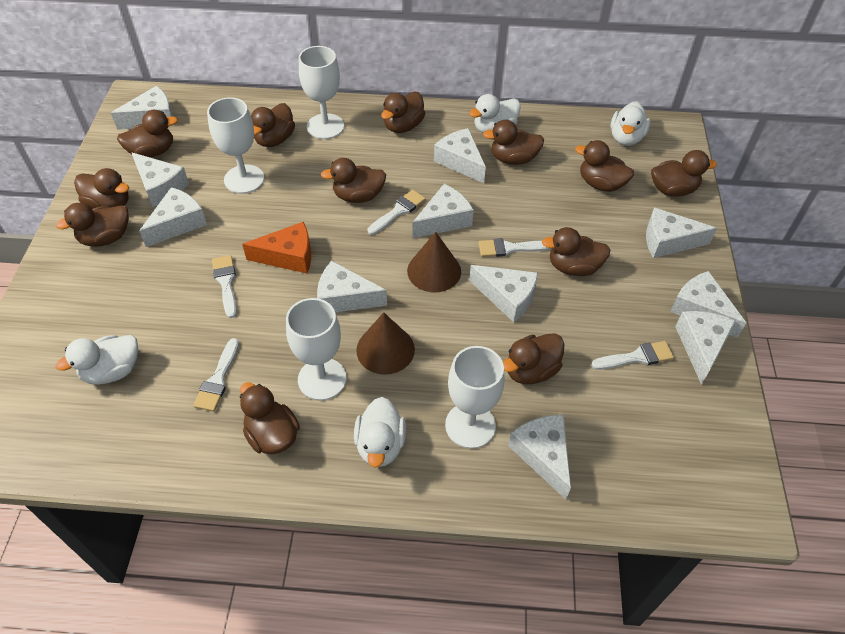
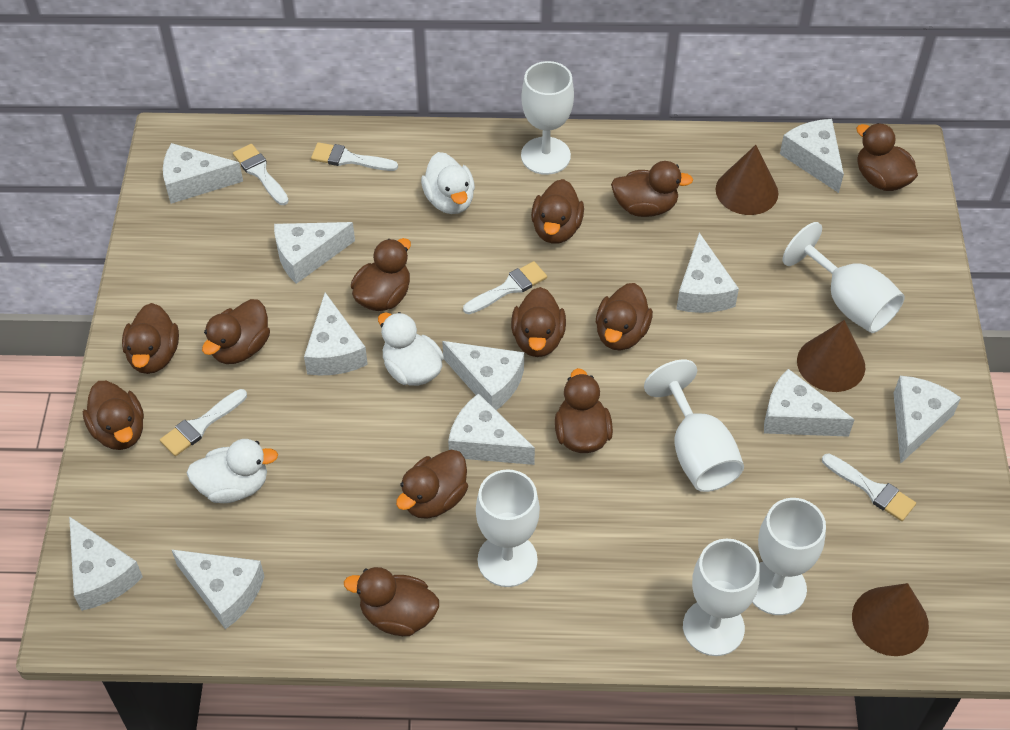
brown cone: [356,312,415,375] [407,232,461,292] = 2 -> [716,145,778,215] [797,320,865,392] [852,583,929,656] = 3
orange cheese: [242,222,311,273] = 1 -> none = 0
white duck: [56,335,138,385] [354,397,406,468] [469,94,521,133] [611,101,651,146] = 4 -> [187,439,278,503] [378,312,444,386] [421,152,475,214] = 3
white goblet: [207,97,264,194] [286,298,347,400] [299,46,344,139] [445,346,505,449] = 4 -> [476,469,540,587] [521,61,574,175] [644,360,744,492] [683,538,760,656] [752,498,826,615] [783,222,905,333] = 6

